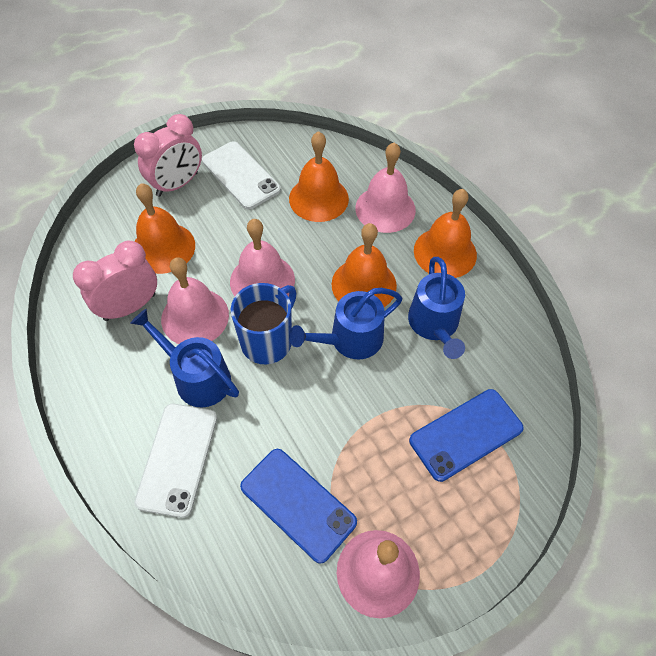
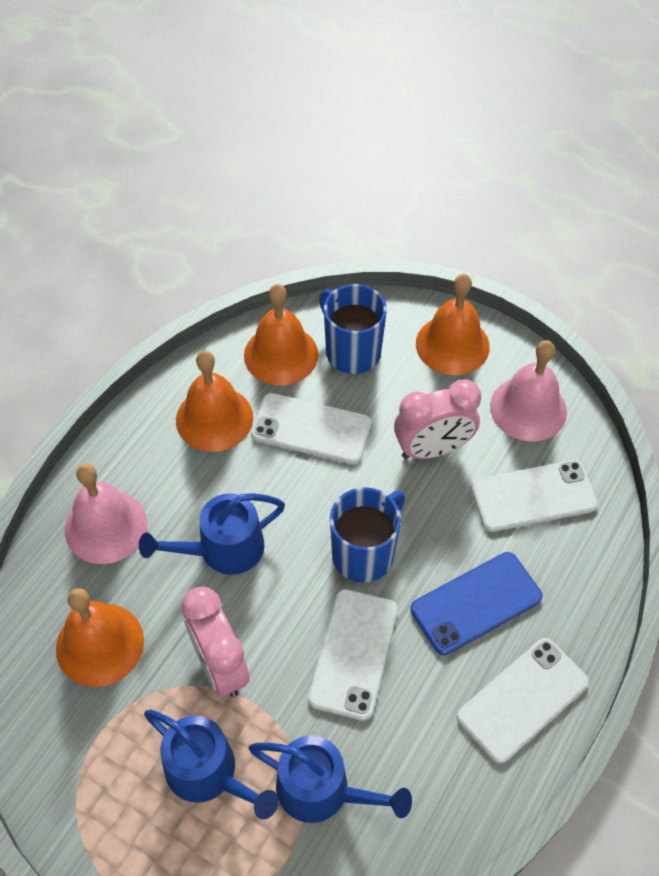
blue mug: [231,283,297,364] = 1 -> [319,284,387,374] [330,487,405,583] = 2
blue phone: [240,449,357,564] [409,389,524,482] = 2 -> [410,552,543,655] = 1
pink bell: [161,257,229,344] [230,219,295,296] [337,530,420,618] [355,142,416,233] = 4 -> [65,464,147,564] [490,340,567,442] = 2
white phone: [134,404,217,518] [202,141,281,209] = 2 -> [251,393,372,464] [308,589,398,721] [457,638,589,763] [471,460,598,532] = 4

